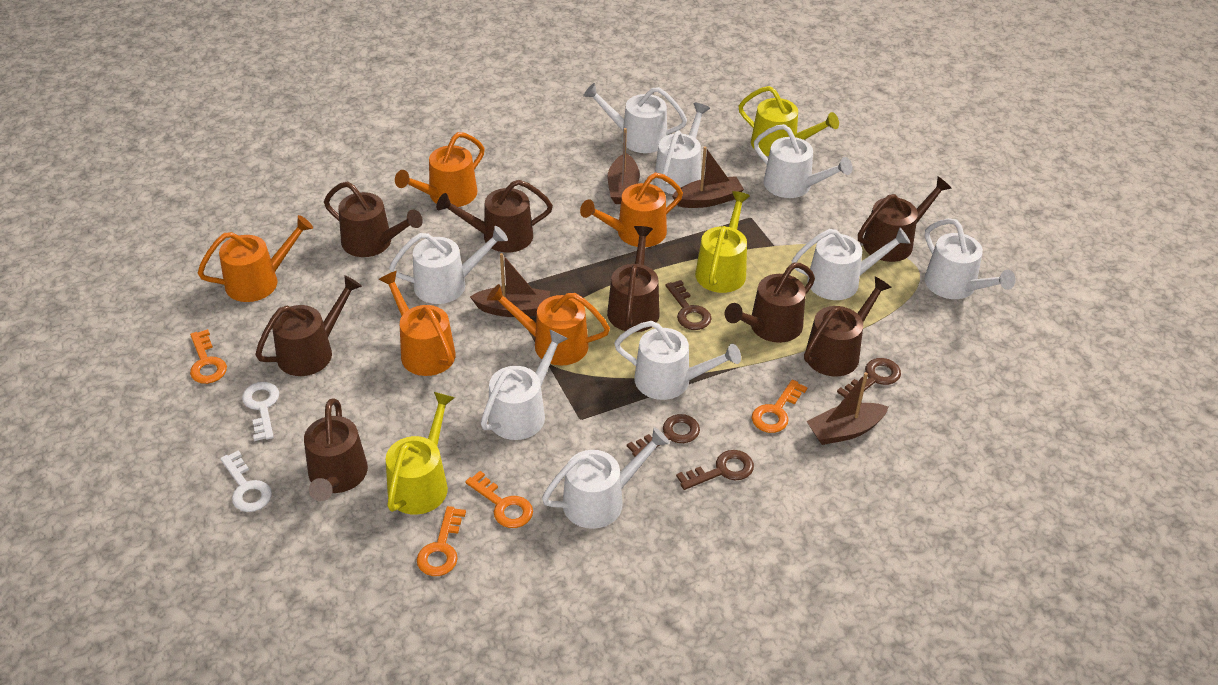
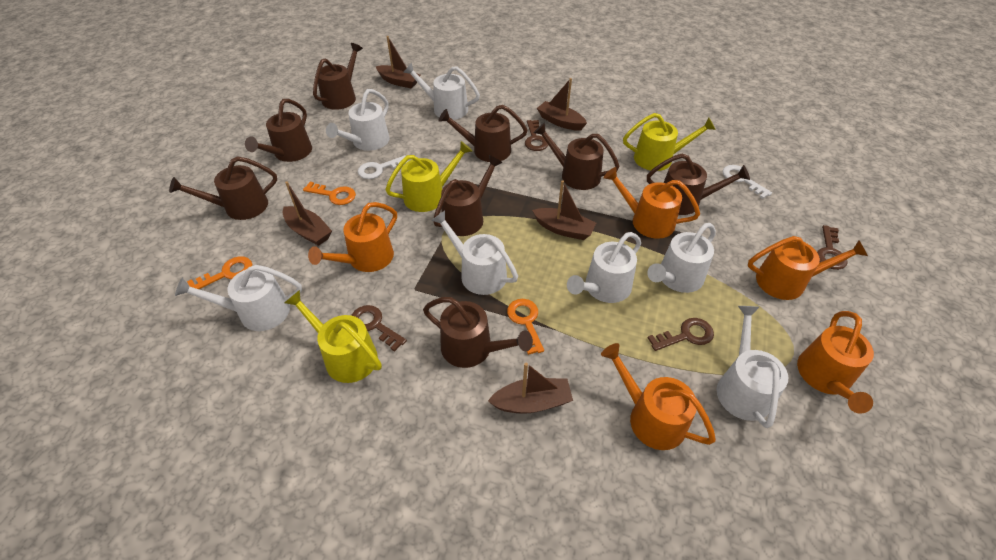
brown boat: [470,253,550,317] [608,128,640,204] [672,146,744,208] [807,372,889,445] = 4 -> [283,181,332,246] [376,36,421,88] [488,363,573,414] [532,180,596,240] [537,78,587,131] = 5
orange key: [190,329,227,384] [417,506,466,576] [465,471,533,528] [752,380,808,433] = 4 -> [187,256,252,289] [303,182,356,205] [507,299,544,355] = 3
white watering can: [389,226,508,304] [481,329,568,440] [542,427,670,529] [583,83,687,153] [614,321,741,400] [654,103,710,194] [754,124,853,198] [792,228,910,300] [924,218,1016,299] = 9 -> [175,265,302,331] [326,89,390,151] [403,63,480,120] [431,210,518,295] [567,232,641,303] [647,223,716,293] [717,306,788,428] = 7

